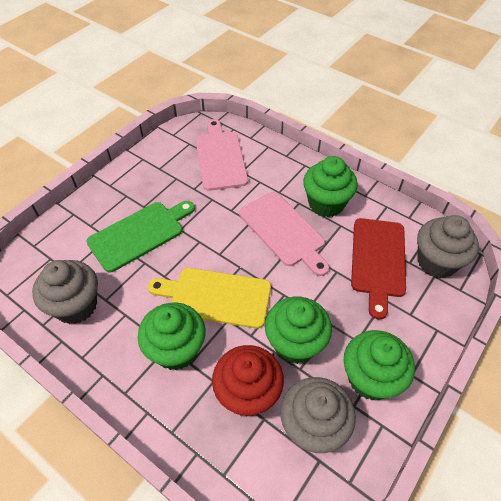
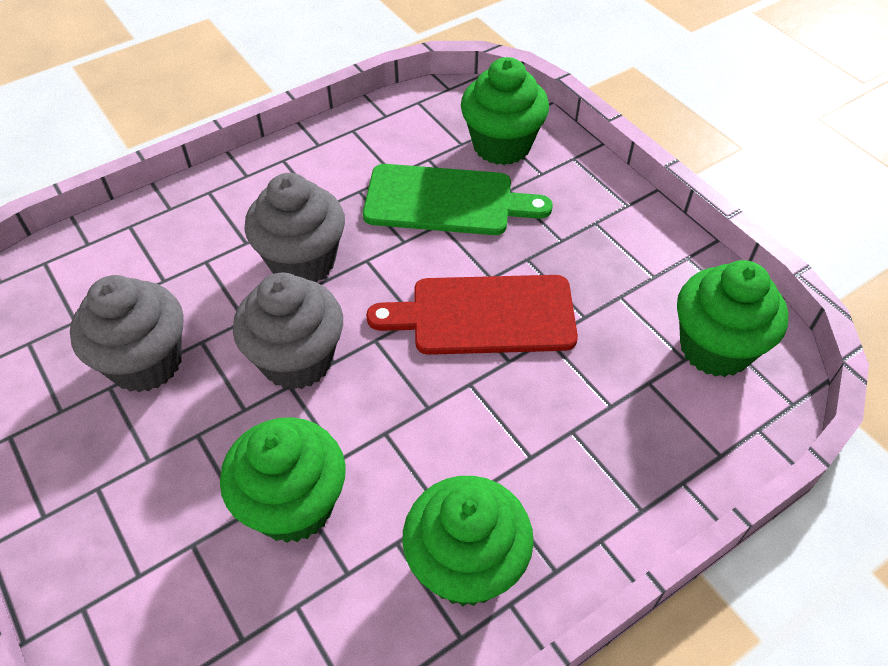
pink cutting board: [196,119,248,191] [239,192,329,276] = 2 -> none = 0
red cupcake: [212,345,284,417] = 1 -> none = 0
yellow cutting board: [148,268,271,329] = 1 -> none = 0

